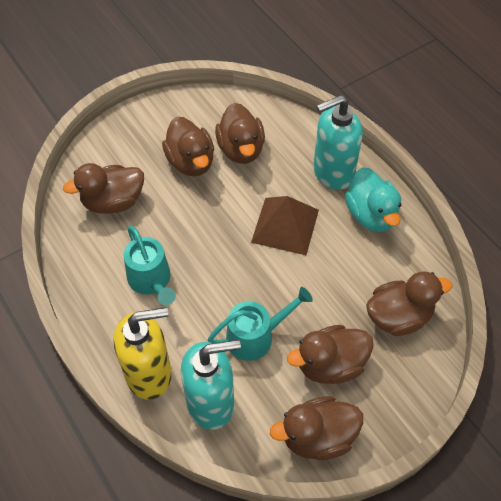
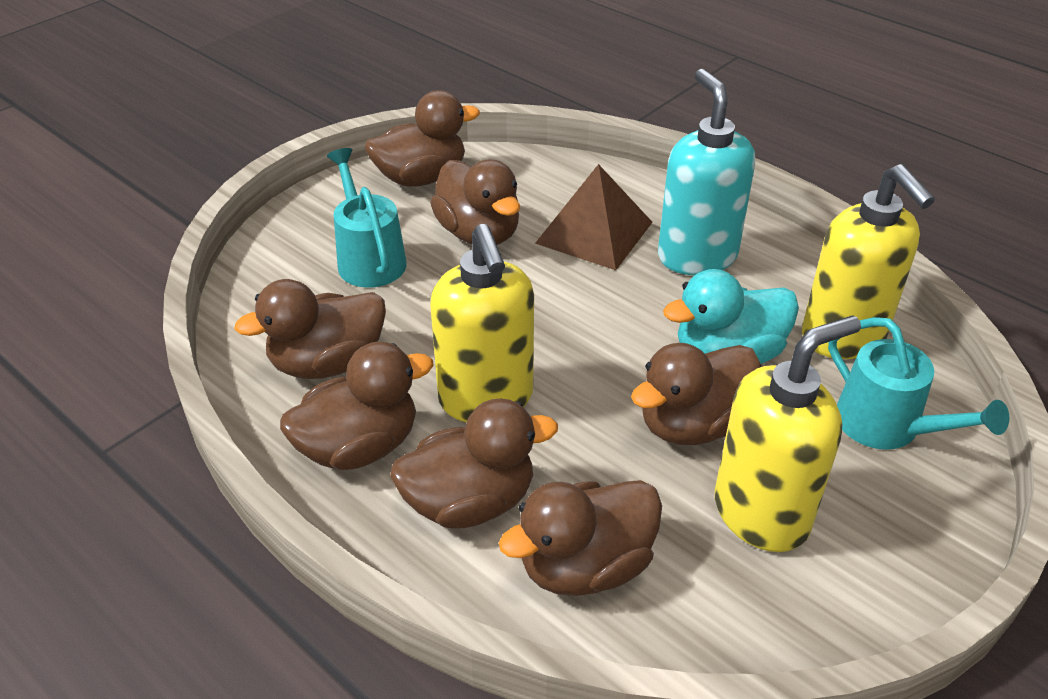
brown duck: [63,163,144,214] [162,117,214,176] [215,103,265,164] [270,396,363,460] [287,325,374,384] [366,271,452,336] = 6 -> [235,279,386,379] [280,342,434,470] [365,90,480,187] [390,398,558,528] [430,159,520,245] [499,480,662,596] [631,343,761,445] = 7
turquoise soap dispenser: [181,339,241,430] [313,95,363,190] = 2 -> [658,69,755,275] = 1
yellow soap dispenser: [114,307,172,400] = 1 -> [430,224,534,422] [715,315,861,552] [802,164,935,359] = 3

